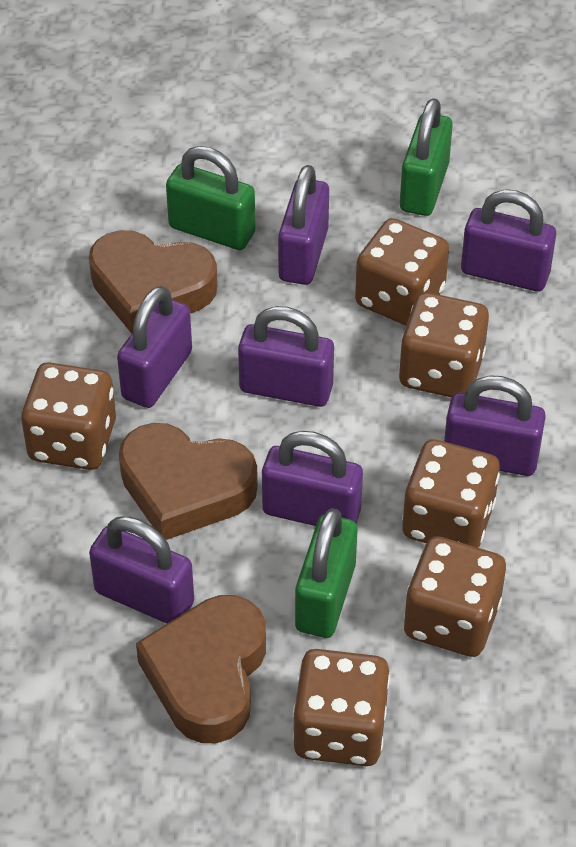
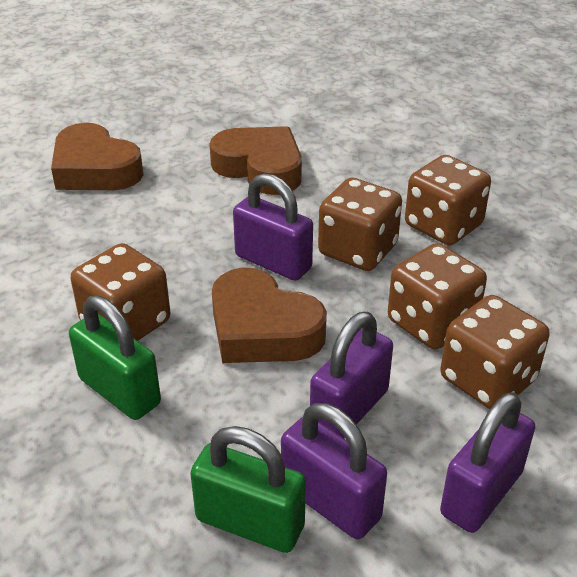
brown dice: [21,362,116,470] [293,649,390,766] [355,218,449,326] [399,292,489,398] [402,439,500,548] [404,536,506,657] = 6 -> [71,243,170,341] [318,178,402,271] [388,243,487,349] [405,155,491,245] [440,295,550,409] = 5
green padlock: [166,146,255,250] [295,508,357,638] [400,98,453,216] = 3 -> [69,295,161,420] [190,426,306,553] = 2
purple padlock: [89,516,194,624] [117,286,192,408] [238,306,334,407] [262,431,363,526] [278,165,329,285] [444,375,546,476] [461,189,556,292] = 7 -> [233,173,313,281] [281,403,387,539] [310,312,393,438] [440,392,535,533] = 4

